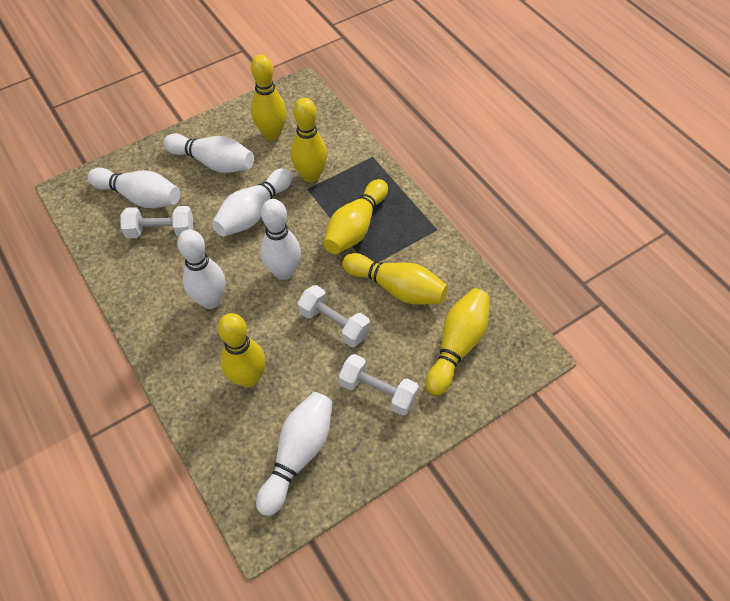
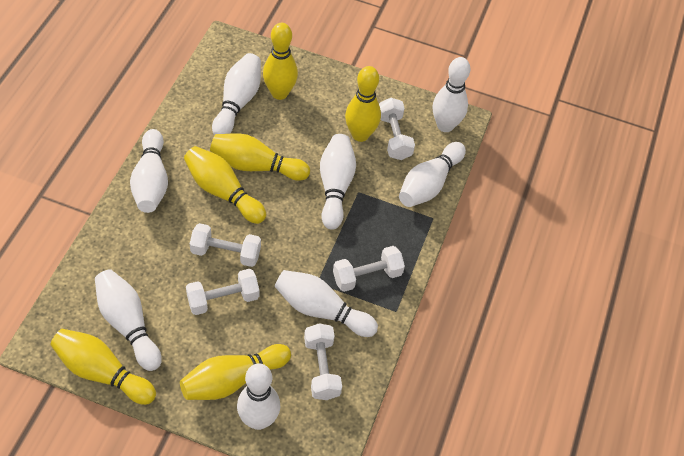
white bowling pin: [88,168,180,208] [163,134,254,173] [177,229,225,309] [212,168,293,236] [256,392,332,516] [260,199,301,280] = 6 -> [95,269,162,371] [130,129,168,213] [212,53,261,135] [237,363,280,430] [275,270,378,337] [320,134,356,230] [399,142,466,207] [433,57,471,132] = 8
white dumbbell: [120,206,193,238] [297,285,370,347] [339,354,419,416] = 3 -> [186,269,259,315] [190,223,261,267] [304,323,342,400] [333,246,405,292] [379,98,415,160] = 5

